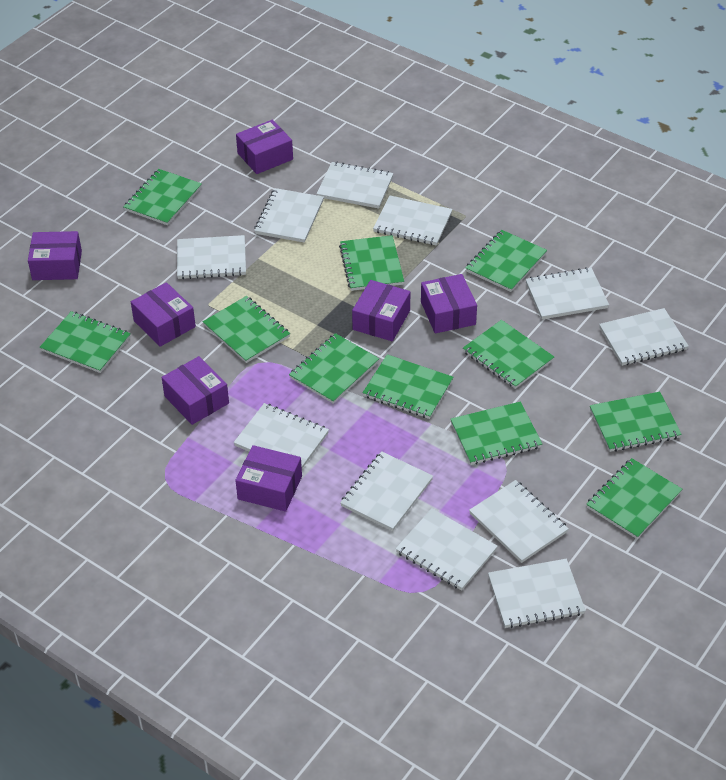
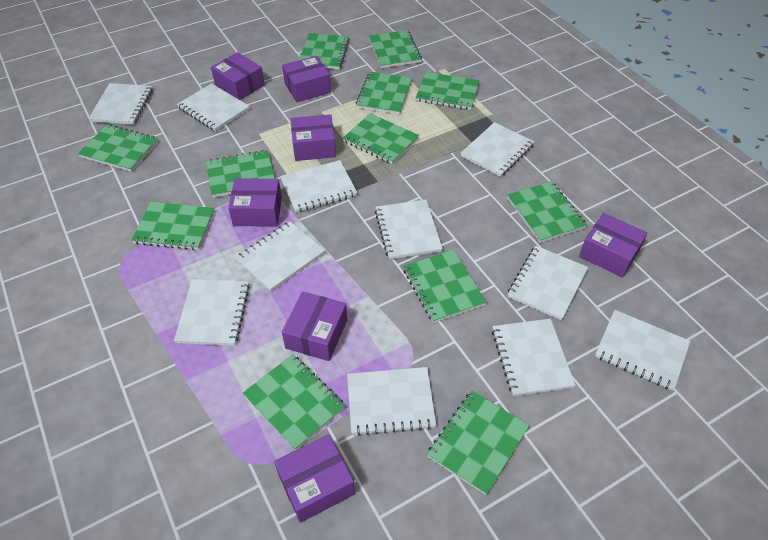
green notebook: [40,311,131,373] [123,169,202,225] [203,296,290,363] [289,333,379,404] [339,235,404,291] [363,354,453,419] [451,401,542,465] [463,320,554,389] [465,230,547,292] [586,458,682,539] [590,392,682,452] = 11 -> [78,125,158,172] [131,202,214,250] [206,150,275,198] [243,354,345,451] [299,33,350,69] [343,113,419,164] [356,71,412,115] [369,30,422,68] [403,250,486,323] [416,72,480,110] [427,391,530,495] [507,181,587,243] = 12

